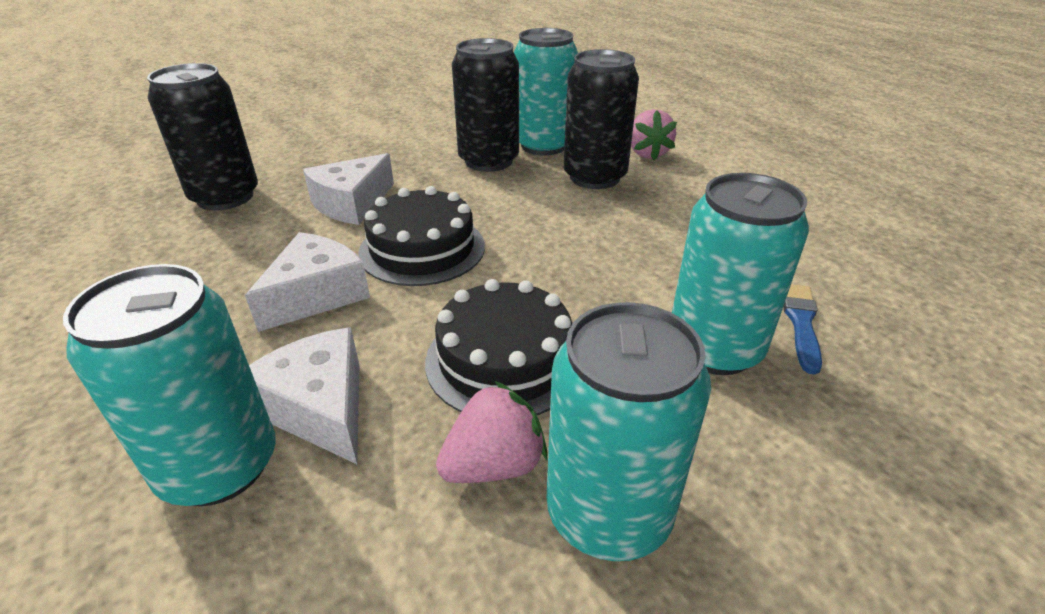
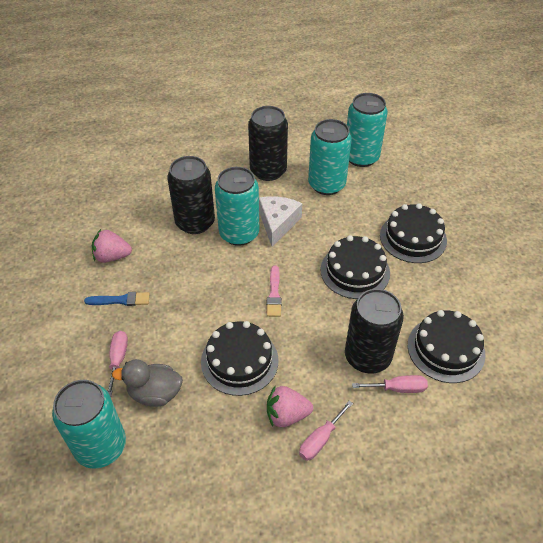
black cake: [358,186,485,286] [425,279,572,415] = 2 -> [201,321,279,396] [320,235,390,299] [380,203,447,263] [408,310,485,383] = 4
grey duck: none = 0 -> [112,359,183,407] = 1
pink brush: none = 0 -> [267,266,282,317] = 1
pink screwdriver: none = 0 -> [107,331,128,396] [299,401,353,461] [352,375,428,393] = 3
white cheese: [245,232,370,332] [249,327,360,464] [303,153,394,225] = 3 -> [259,196,302,247] = 1

